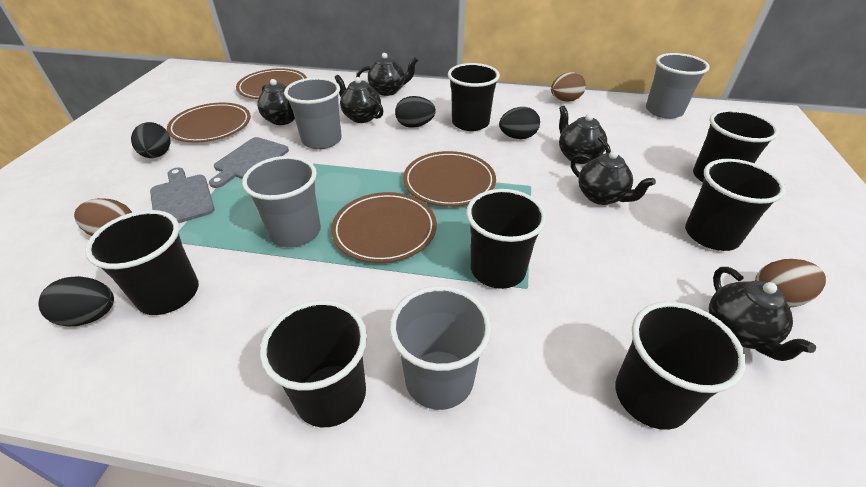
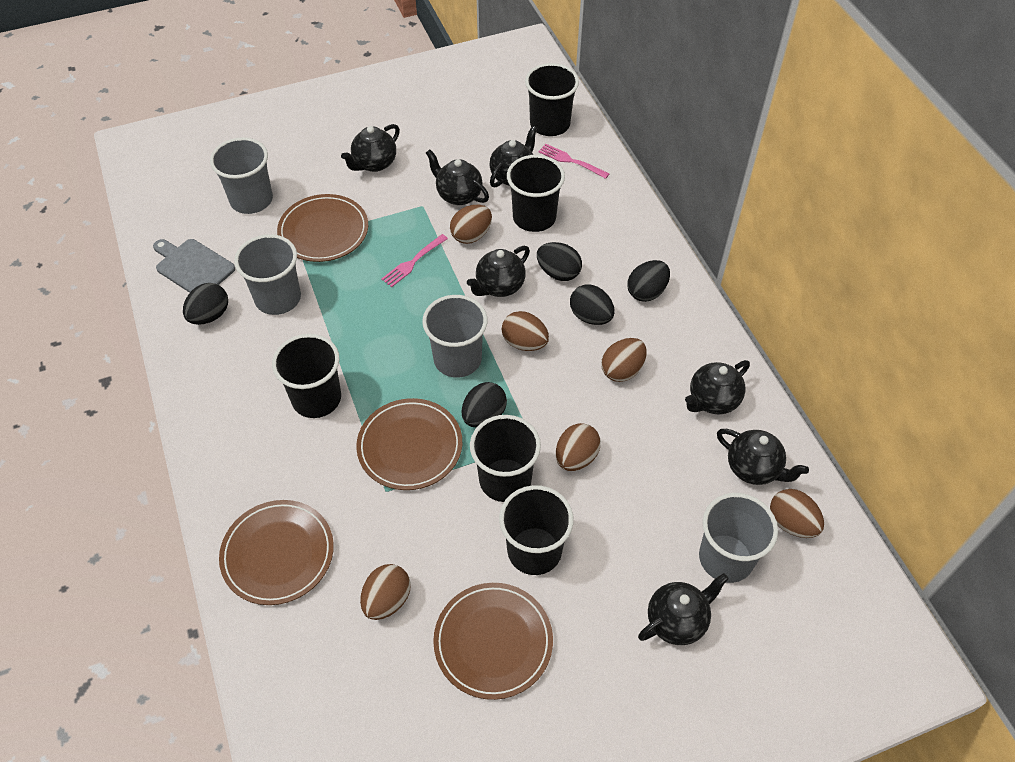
black cup: [85,210,199,315] [260,300,367,427] [448,63,500,131] [466,189,547,289] [615,302,746,430] [685,159,786,251] [693,109,779,183] = 7 -> [272,334,341,418] [470,415,541,502] [499,485,574,575] [507,155,565,232] [525,63,579,136] = 5
black egg: [39,276,114,326] [131,122,171,158] [395,96,436,128] [499,107,540,139] = 4 -> [183,283,228,325] [462,382,507,428] [537,242,582,281] [570,285,615,325] [627,260,670,302] = 5
black teapot: [257,79,295,125] [334,75,383,123] [356,53,418,96] [559,106,611,164] [570,151,656,205] [709,267,816,361] = 6 -> [341,124,400,172] [426,149,489,205] [467,246,530,297] [490,126,537,188] [638,573,729,645] [685,360,750,415] [717,429,809,485] = 7
brown egg: [74,198,132,236] [551,72,586,102] [755,259,826,307] = 3 -> [360,564,411,620] [450,205,492,244] [501,311,549,351] [556,423,601,471] [601,338,647,382] [770,489,824,538] = 6
grey cutting board: [150,167,215,223] [209,137,289,188] = 2 -> [153,239,235,293] = 1
pink fork: none = 0 -> [381,234,448,287] [539,144,609,179] = 2

